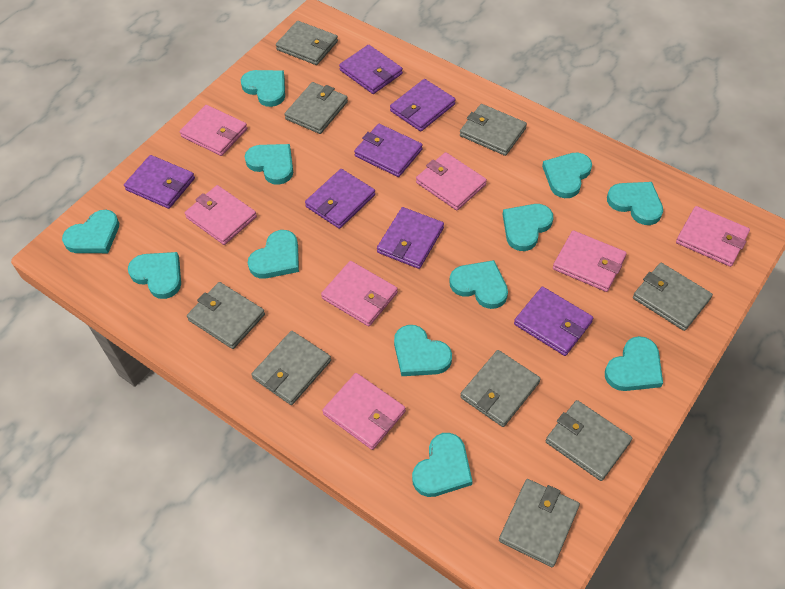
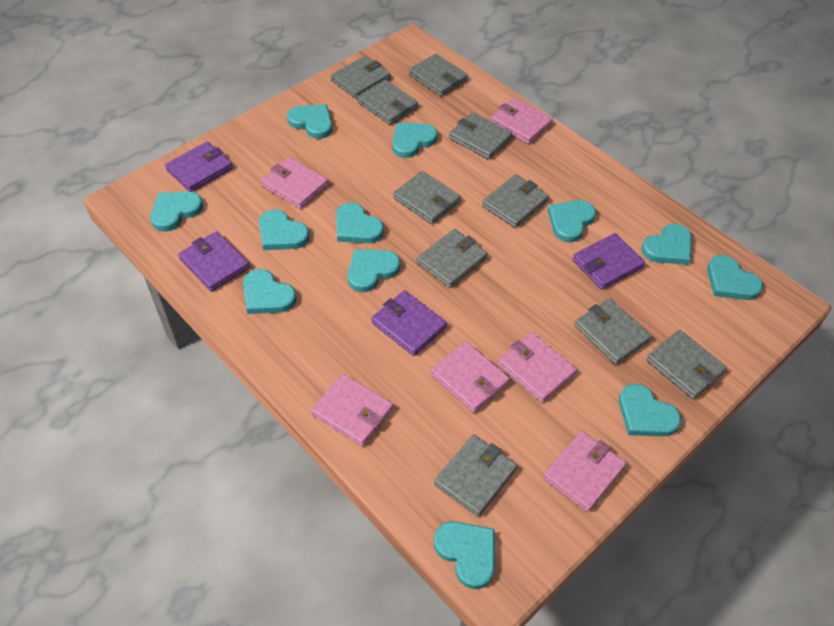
grey wallet: [187,282,265,349] [251,331,331,405] [276,21,338,65] [284,82,348,134] [460,104,527,156] [460,350,541,427] [499,479,580,567] [546,400,632,481] [633,263,713,331] = 9 -> [331,56,390,99] [357,80,418,125] [393,171,461,224] [409,54,468,96] [417,229,488,288] [434,434,518,517] [449,112,512,160] [482,174,549,228] [574,298,652,365] [646,330,727,399] = 10
pink wallet: [180,105,248,156] [185,185,257,245] [321,261,398,326] [322,373,406,450] [416,152,487,210] [553,230,627,292] [676,206,750,267] = 7 -> [261,157,328,209] [311,374,393,446] [430,341,510,413] [490,98,553,144] [498,332,577,402] [543,431,626,512] = 6
purple wallet: [124,155,195,209] [305,169,375,229] [339,45,403,94] [354,124,423,177] [377,207,444,269] [390,79,456,131] [514,287,593,356] = 7 -> [165,141,233,192] [178,231,250,292] [371,290,447,356] [573,233,645,290] = 4

